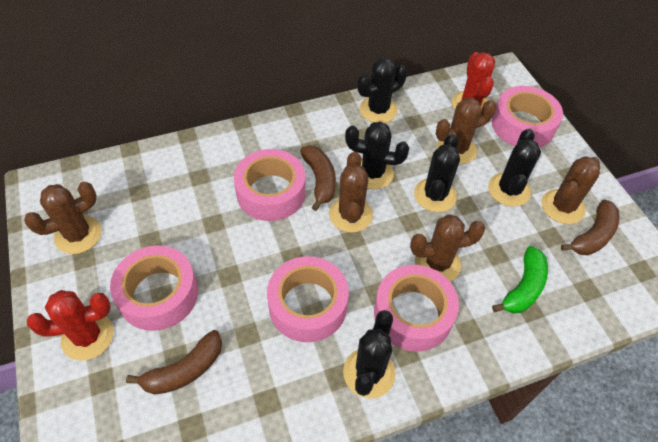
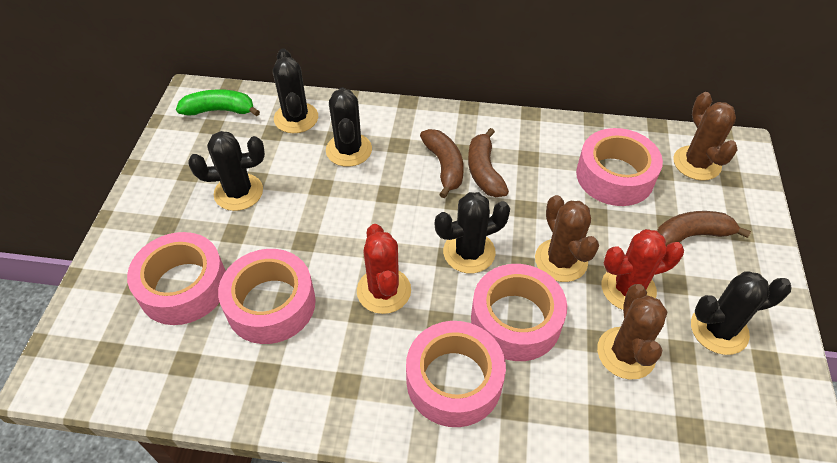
brown cactus: [24,182,102,254] [329,152,373,233] [410,215,486,281] [436,98,496,164] [542,156,600,224] = 5 -> [535,195,599,282] [597,284,667,380] [673,92,738,181] = 3

